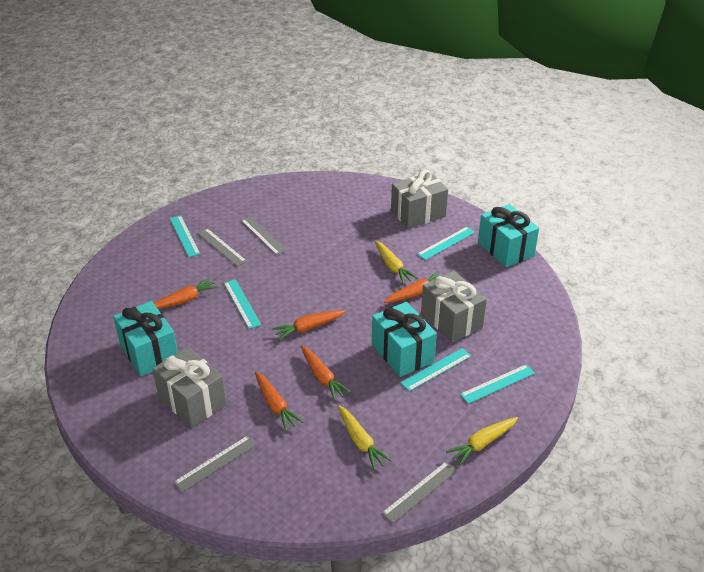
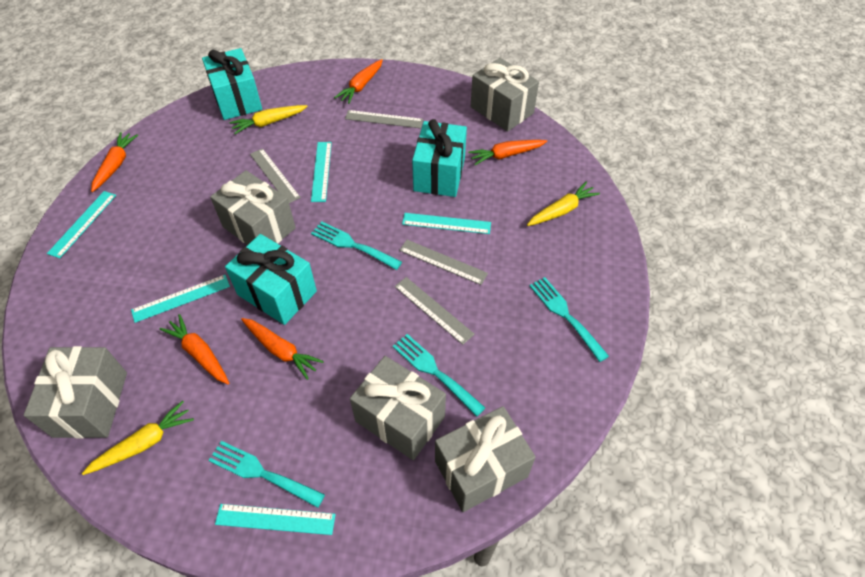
grey gift: [153,347,226,428] [391,170,448,229] [421,271,487,343] = 3 -> [24,346,127,439] [210,170,296,245] [350,356,446,460] [435,406,536,512] [471,58,539,132] = 5
turquoise fork: none = 0 -> [208,441,325,508] [311,221,402,270] [393,334,485,417] [529,277,609,362] = 4

